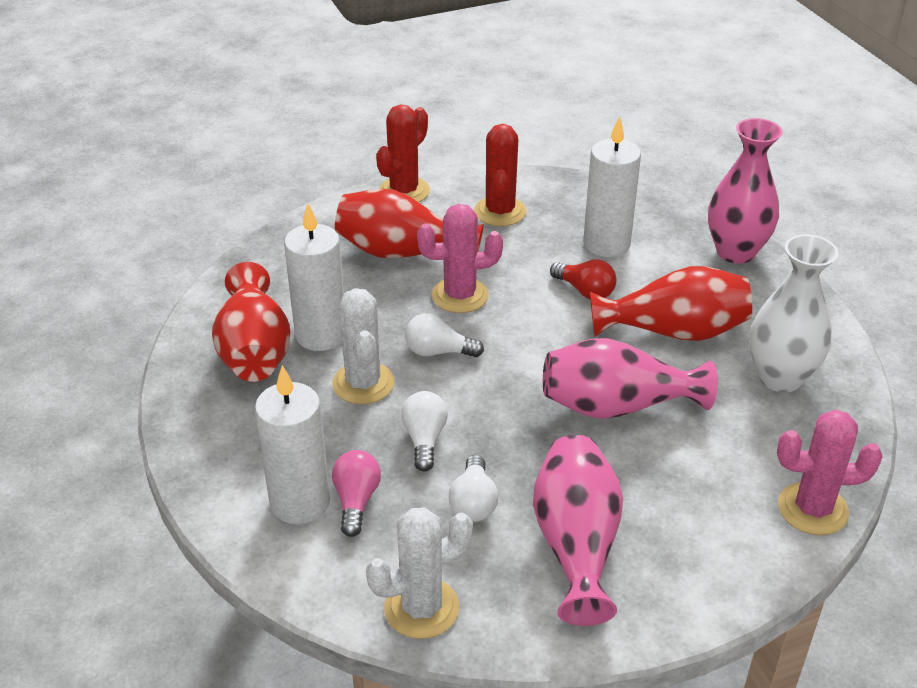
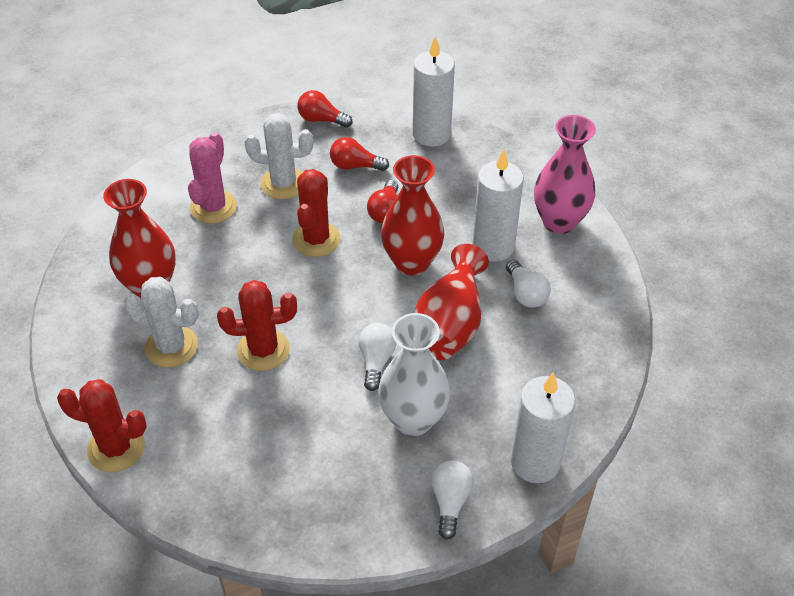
pink cactus: [417,204,503,313] [777,410,883,535] = 2 -> [188,132,237,224] = 1
pink light bulb: [332,450,381,537] = 1 -> none = 0
pink vase: [533,435,623,626] [543,338,718,419] [708,118,783,264] = 3 -> [534,115,596,234] = 1
red cactus: [376,104,430,202] [474,123,526,226] = 2 -> [57,379,147,472] [217,280,297,371] [292,169,341,257] = 3
red light bulb: [550,259,616,299] = 1 -> [297,90,352,128] [330,137,389,171] [367,180,398,223] = 3

